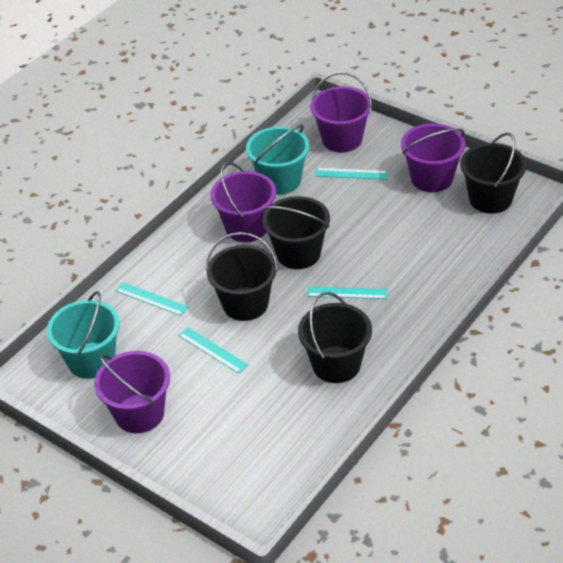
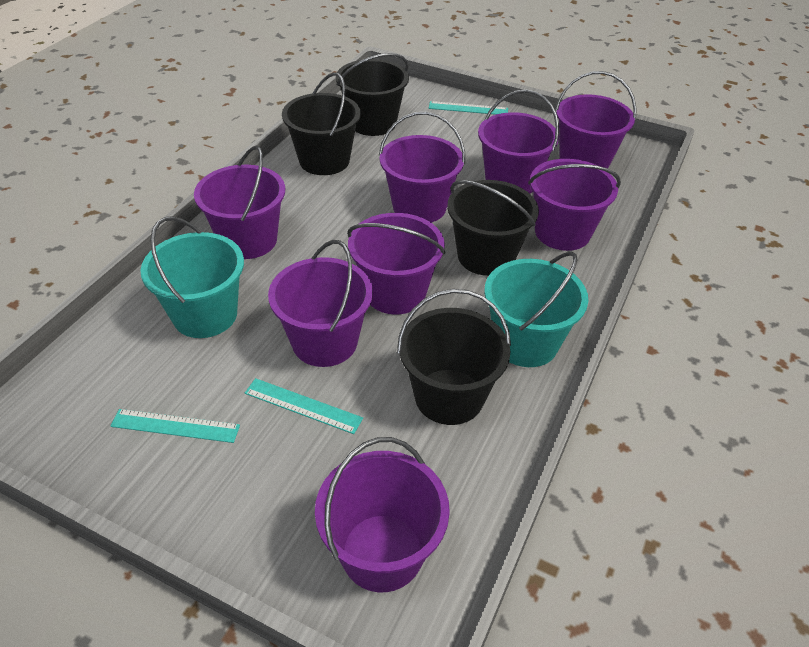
purple bucket: [94,351,170,433] [210,162,276,242] [310,72,372,152] [401,123,465,192] = 4 -> [194,146,285,259] [268,240,373,367] [315,437,450,592] [347,213,445,315] [379,112,465,223] [478,90,559,194] [528,159,621,251] [555,71,637,168] = 8
turquoise ruler: [115,282,188,316] [178,327,248,374] [307,286,387,299] [315,168,388,180] = 4 -> [111,409,240,443] [245,378,363,434] [429,101,508,115] = 3

